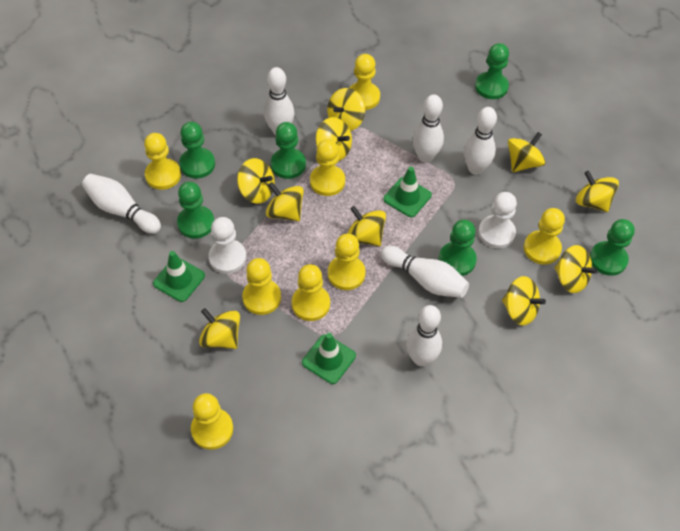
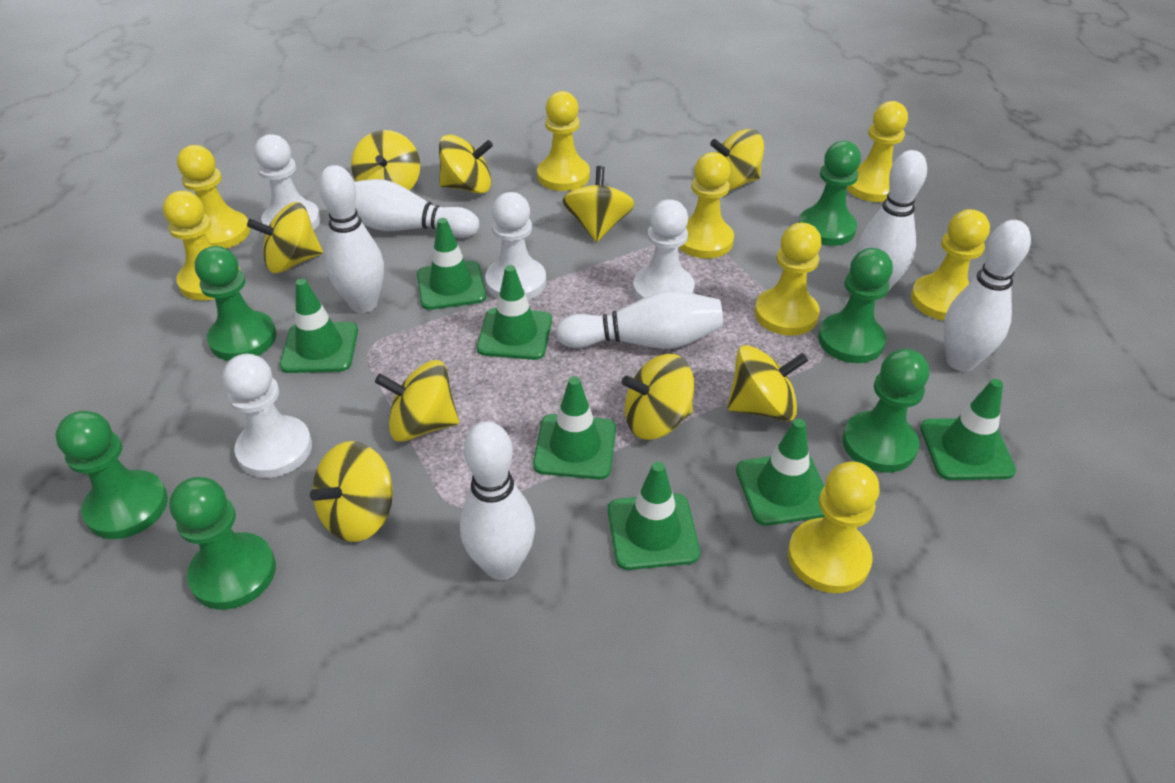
green traffic cone: [153,251,205,302] [302,333,356,384] [383,167,432,217] = 3 -> [280,279,358,373] [417,218,486,310] [477,265,552,360] [533,377,616,480] [608,462,700,570] [736,419,825,526] [920,379,1016,480] = 7
white pawn: [208,217,246,274] [478,192,517,248] = 2 -> [223,354,312,478] [254,134,321,230] [485,192,546,300] [633,199,695,301] = 4
yellow spinning top: [199,308,240,349] [237,158,275,204] [266,182,304,221] [316,117,352,161] [327,88,365,131] [347,206,386,246] [502,276,546,326] [508,132,546,172] [554,245,597,293] [576,171,619,212] = 10 -> [247,202,323,273] [310,441,393,542] [351,130,420,191] [375,360,459,442] [439,135,493,194] [563,166,635,242] [622,354,694,440] [710,129,764,191] [727,345,808,421] = 9

